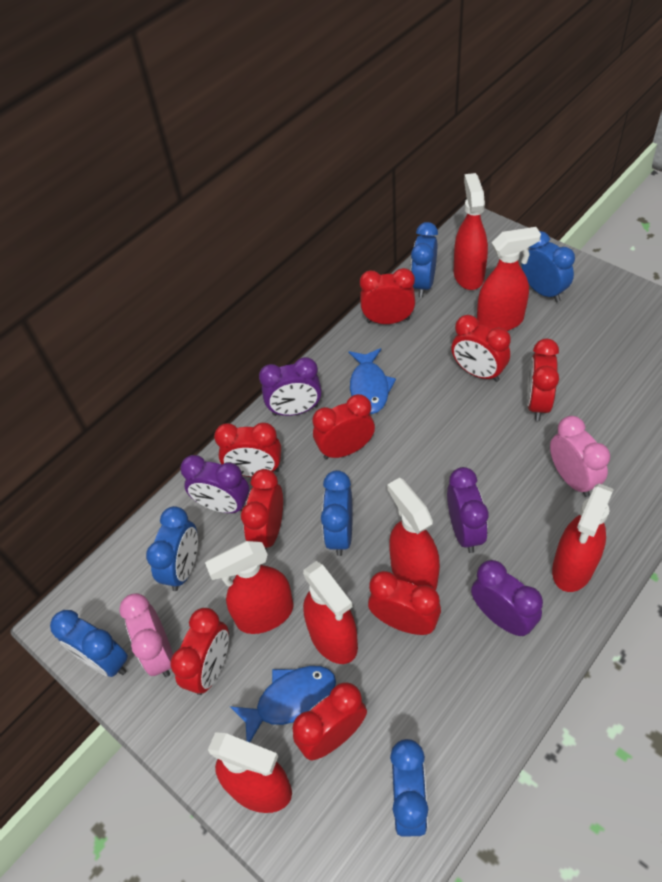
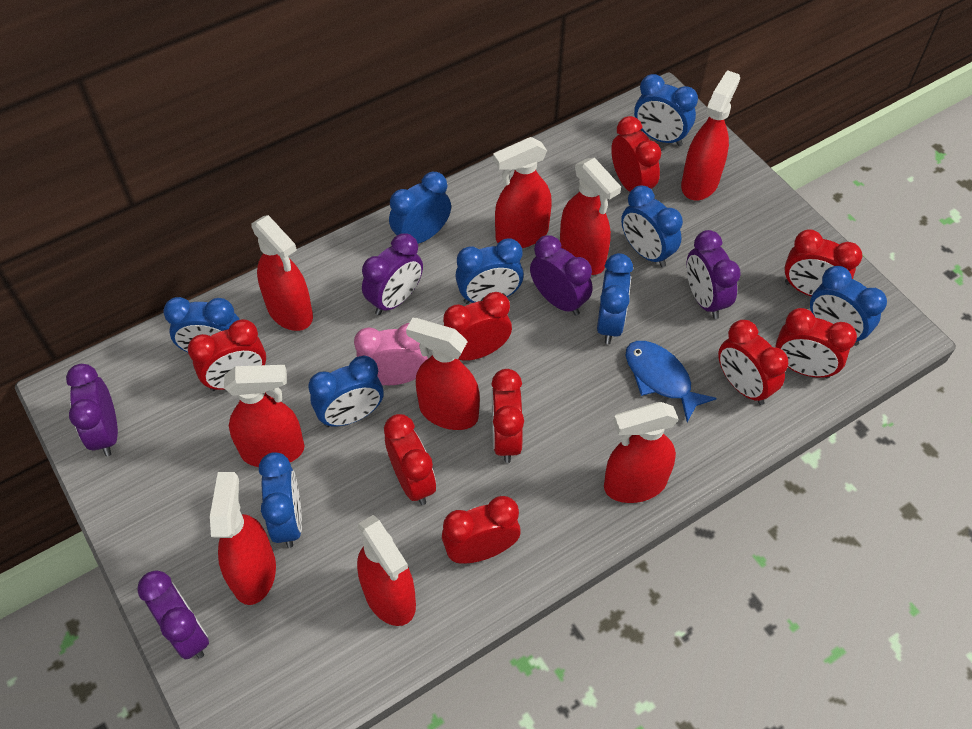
blue clock: [50,610,128,677] [146,506,198,591] [321,470,353,556] [390,739,428,837] [411,222,438,298] [522,231,575,302] = 6 -> [163,297,240,353] [259,452,302,548] [308,356,384,427] [389,172,451,244] [455,238,524,304] [597,253,633,344] [621,185,683,267] [634,74,698,146] [810,266,887,346] = 9
blue fish: [230,666,336,742] [348,348,396,414] = 2 -> [626,341,717,422] = 1
pink clock: [119,593,173,677] [550,416,610,497] = 2 -> [354,323,428,385] = 1
purple clock: [180,455,249,513] [259,357,322,416] [447,467,489,553] [471,560,543,636] = 4 -> [66,364,118,456] [137,570,209,660] [362,233,423,315] [530,235,592,316] [686,230,741,319] = 5
red spray bottle: [205,541,294,634] [208,732,292,813] [303,561,358,664] [387,478,440,590] [454,173,488,290] [477,227,541,331] [552,483,614,592] = 7 -> [210,472,276,605] [224,365,304,467] [251,215,313,331] [357,515,416,626] [406,318,480,430] [493,137,552,248] [560,158,621,275] [604,402,679,503] [681,70,740,200] = 9

